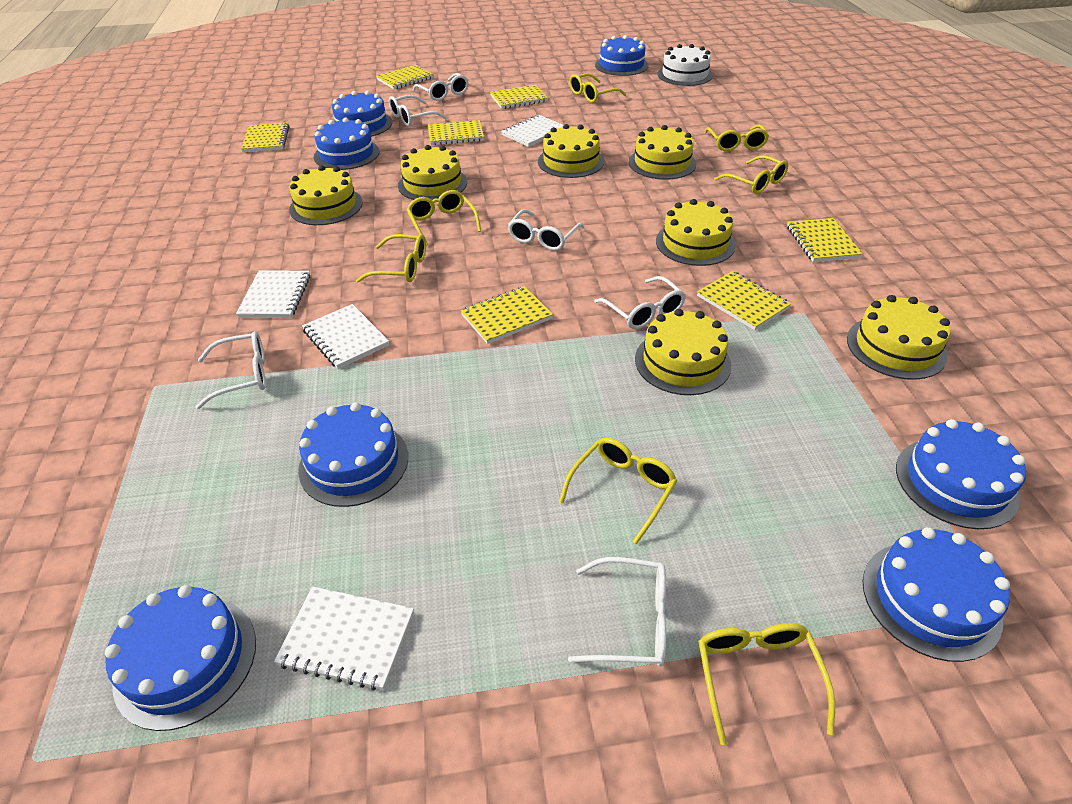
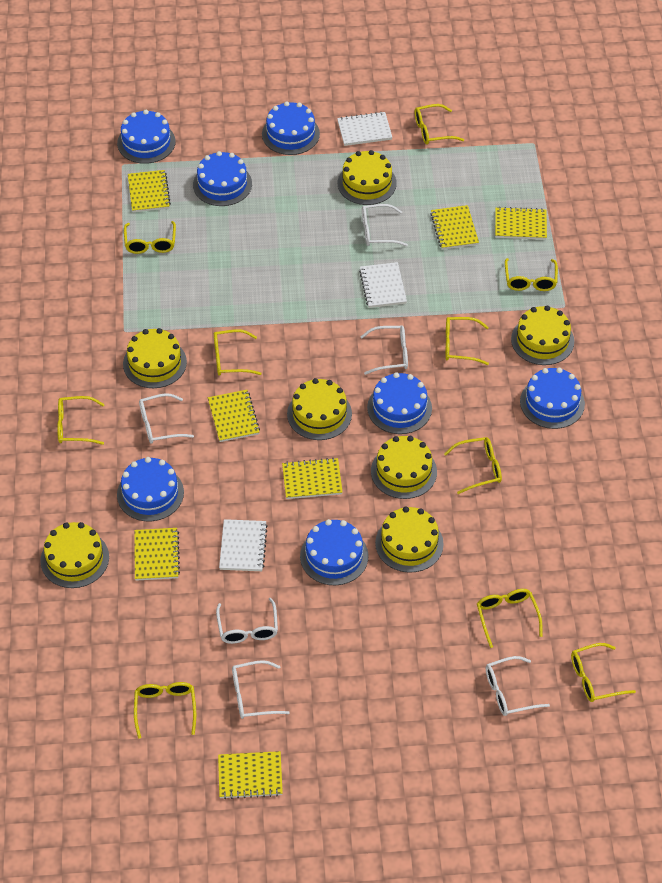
white cake: [657,44,713,86] = 1 -> none = 0
white notebook: [236,271,311,318] [274,587,414,691] [302,304,389,369] [501,115,564,147] = 4 -> [219,519,268,571] [337,112,392,146] [359,262,407,308] = 3
yellow glasses: [356,234,426,282] [407,190,481,246] [559,437,677,544] [569,73,626,103] [698,623,835,745] [705,124,769,151] [714,155,788,194] = 7 -> [57,396,105,445] [124,221,176,254] [134,682,196,739] [214,329,262,376] [415,104,464,145] [444,437,502,494] [445,317,489,365] [477,589,543,648] [505,258,558,291] [571,643,636,702] = 10

